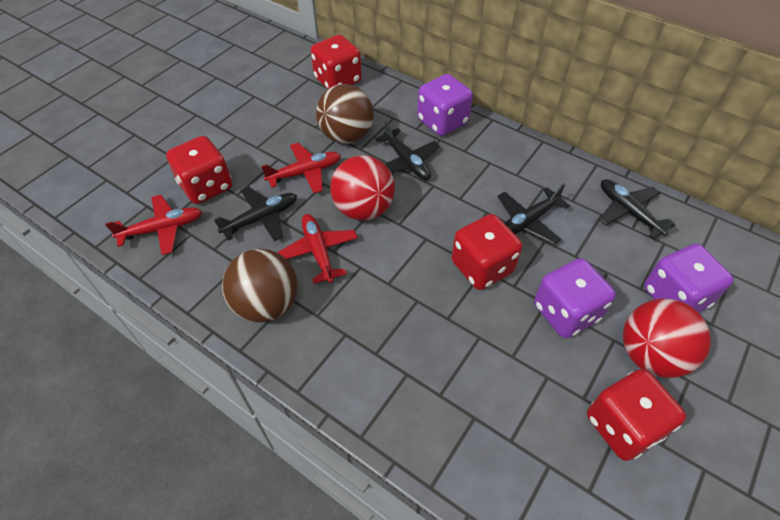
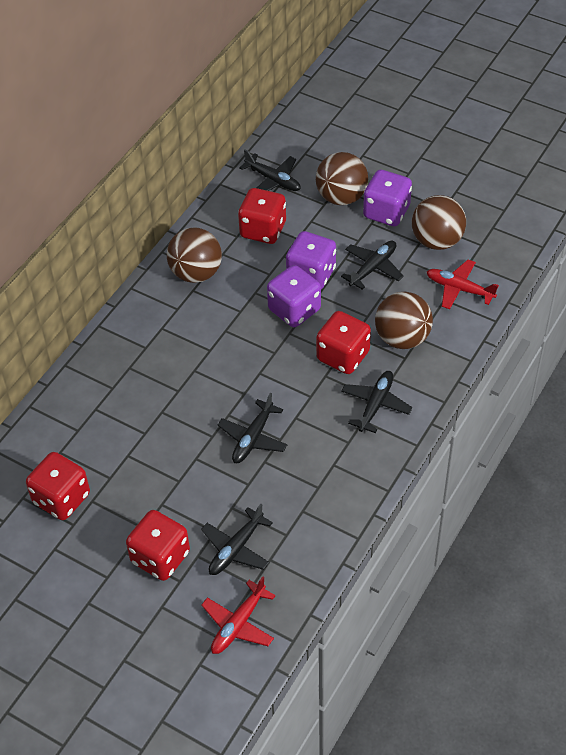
black plane: [213,187,297,241] [375,120,440,180] [498,184,570,245] [599,179,675,239] = 4 -> [201,504,273,575] [217,393,288,463] [239,149,301,191] [341,241,404,290] [341,371,412,433] = 5
brown ball: [222,249,298,323] [316,84,374,144] = 2 -> [167,227,222,283] [316,152,368,205] [375,292,433,349] [412,195,466,250] = 4
red ball: [330,155,395,221] [623,298,711,378] = 2 -> none = 0
red plane: [105,195,202,255] [261,143,341,193] [277,214,358,284] = 3 -> [201,577,276,654] [427,260,499,309] = 2

